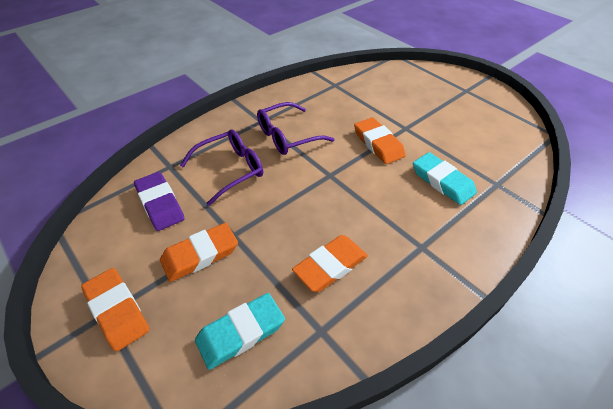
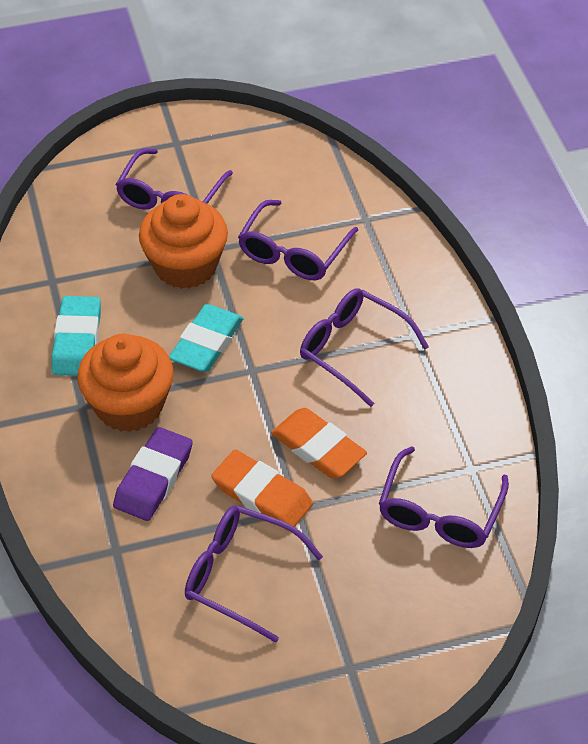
orange cupcake: none = 0 -> [77,334,174,432] [139,194,228,289] = 2
orange eraser: [81,268,150,352] [160,223,238,282] [292,235,368,292] [354,117,406,164] = 4 -> [211,450,313,527] [271,408,367,479] = 2
purple glasses: [180,129,263,206] [257,102,335,155] = 2 -> [115,148,233,209] [185,505,323,643] [238,200,358,280] [300,288,429,407] [379,446,509,548] = 5

